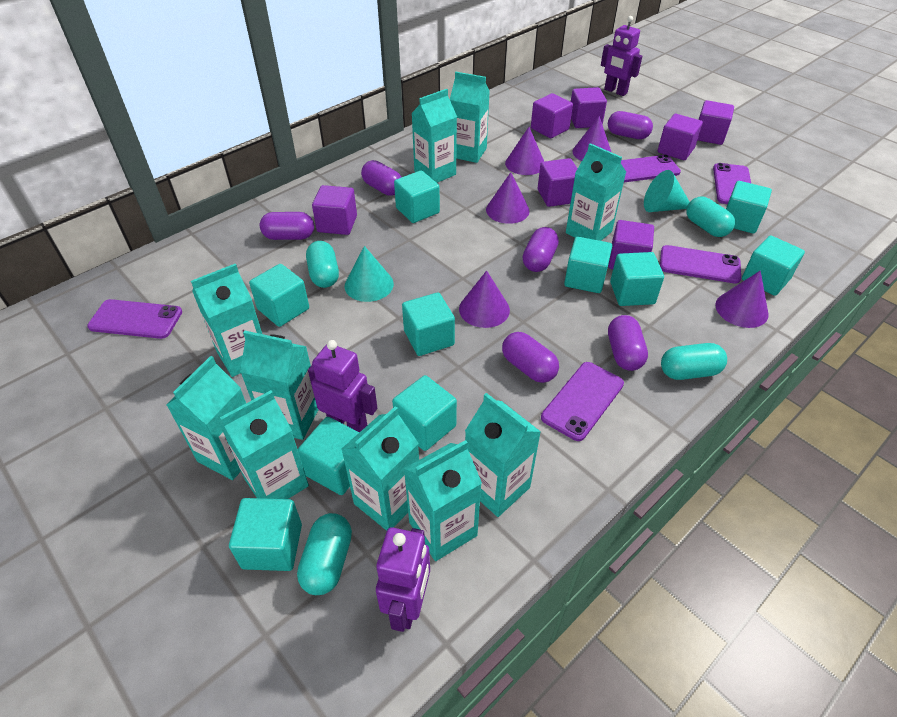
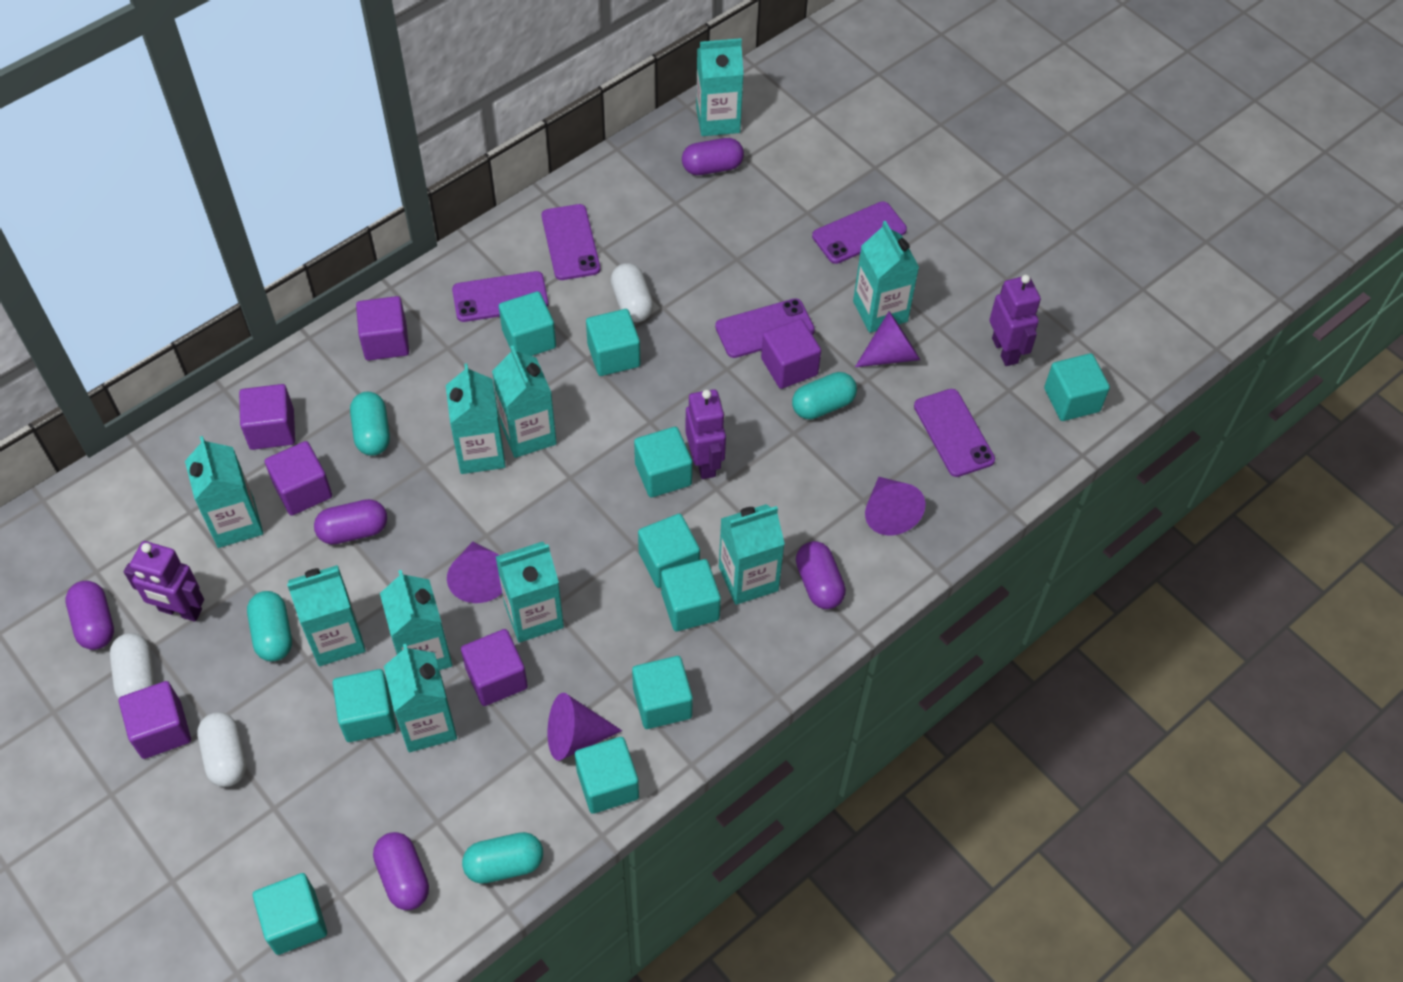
purple capsule: [260,212,314,240] [361,160,401,196] [502,332,559,383] [523,227,559,272] [608,111,653,139] [608,315,648,371] = 6 -> [65,581,114,650] [314,499,387,545] [373,832,429,910] [682,138,744,175] [796,541,846,609] = 5
purple cone: [459,270,510,328] [486,172,530,224] [505,127,544,175] [573,116,611,161] [715,271,769,328] = 5 -> [447,542,502,603] [548,693,622,761] [855,311,920,367] [865,477,925,535] = 4
purple cube: [312,185,357,235] [531,93,573,138] [538,158,578,207] [571,87,607,128] [608,220,654,269] [658,114,703,160] [698,100,734,145] = 7 -> [119,681,191,759] [239,384,295,450] [265,441,332,516] [356,296,409,361] [461,629,528,706] [761,319,821,389] = 6
turquoise cone: [345,246,394,302] [644,170,690,212] = 2 -> none = 0
white capsule: none = 0 -> [110,633,155,699] [197,712,246,787] [610,263,654,322] = 3

